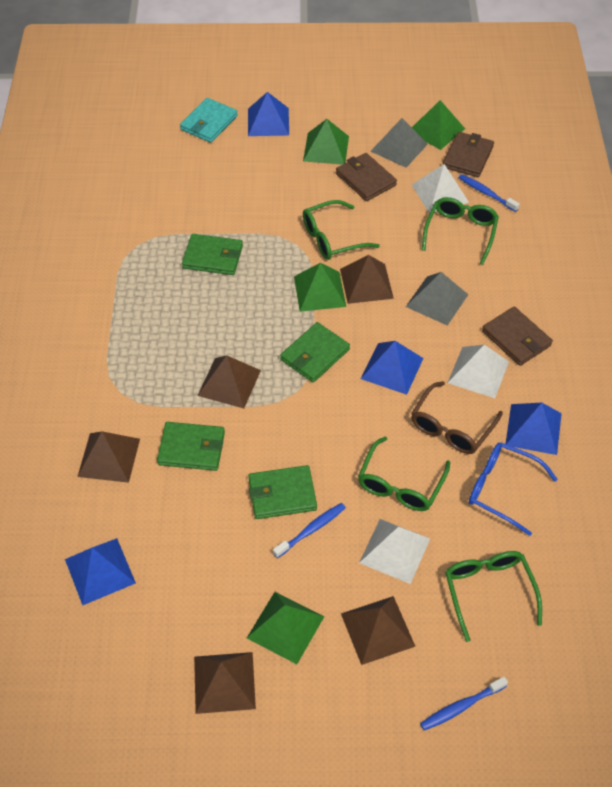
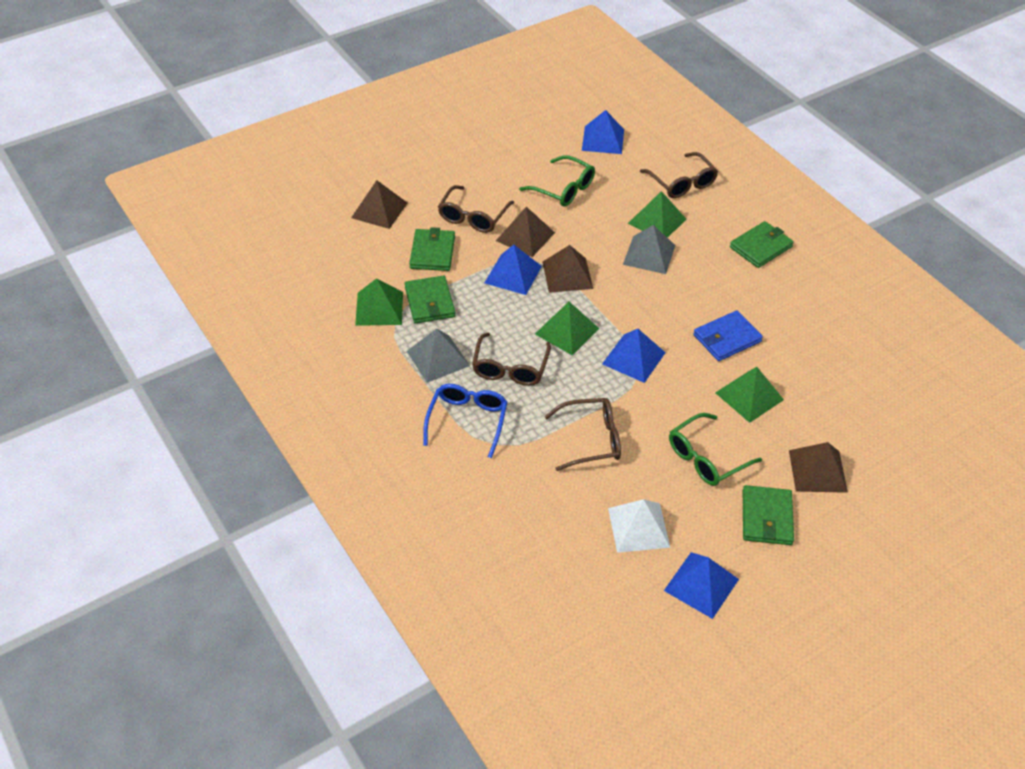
blue toothbrush: [273,503,346,558] [420,677,508,731] [459,174,520,212] = 3 -> none = 0
blue wallet: none = 0 -> [694,310,763,361] = 1
brown glasses: [411,381,503,454] = 1 -> [438,185,514,233] [472,333,551,386] [544,398,621,471] [640,152,718,198] = 4
brown pyramid: [77,431,140,483] [194,652,256,714] [197,355,261,408] [340,255,394,304] [341,596,416,665] = 5 -> [351,180,407,229] [496,207,555,257] [542,245,593,293] [789,442,848,493] = 4
brown wallet: [336,153,397,201] [443,132,494,177] [482,306,553,366] = 3 -> none = 0
green glasses: [303,200,380,260] [358,437,450,511] [422,197,499,265] [445,551,542,642] = 4 -> [519,155,595,207] [669,413,762,486] = 2
turquoise wallet: [180,98,238,143] = 1 -> none = 0
white pyramid: [359,519,430,584] [412,164,469,214] [448,345,509,398] = 3 -> [608,499,671,553] = 1

